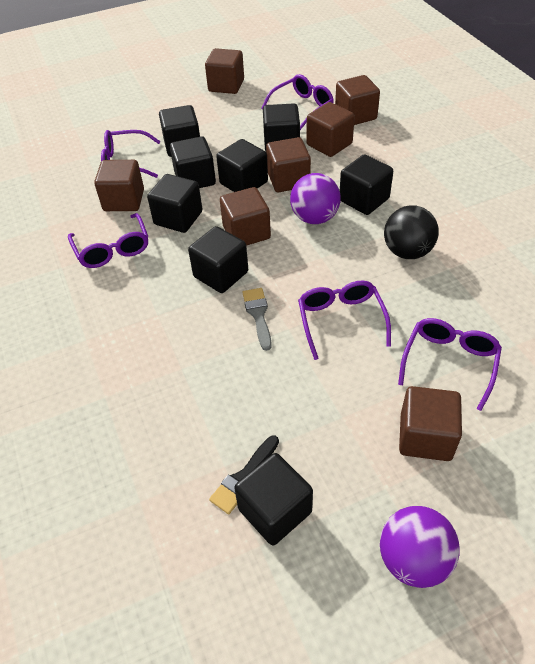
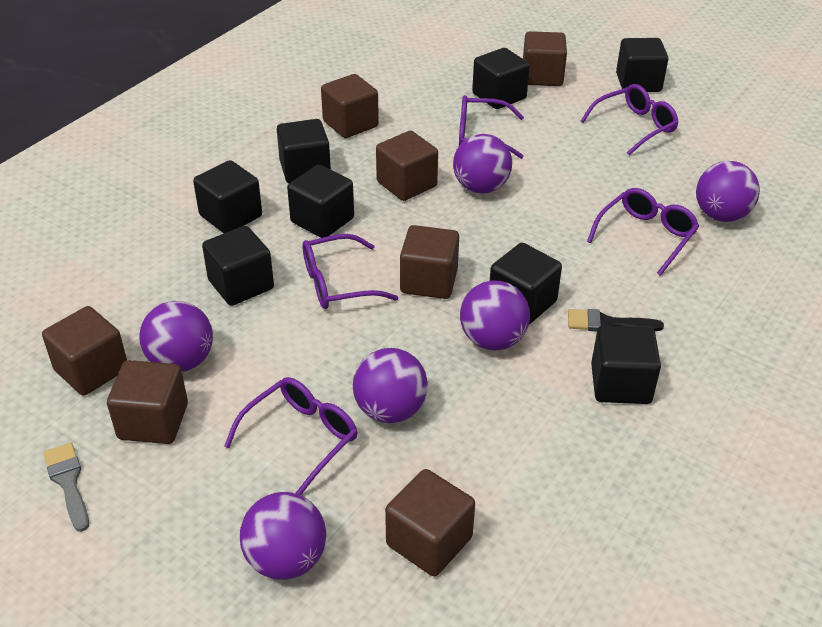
black ball: [384,205,439,259] = 1 -> none = 0
purple ball: [290,173,341,224] [380,506,460,588] = 2 -> [139,301,213,372] [240,492,326,580] [353,348,428,423] [453,134,512,193] [460,281,530,350] [696,161,760,222] = 6

